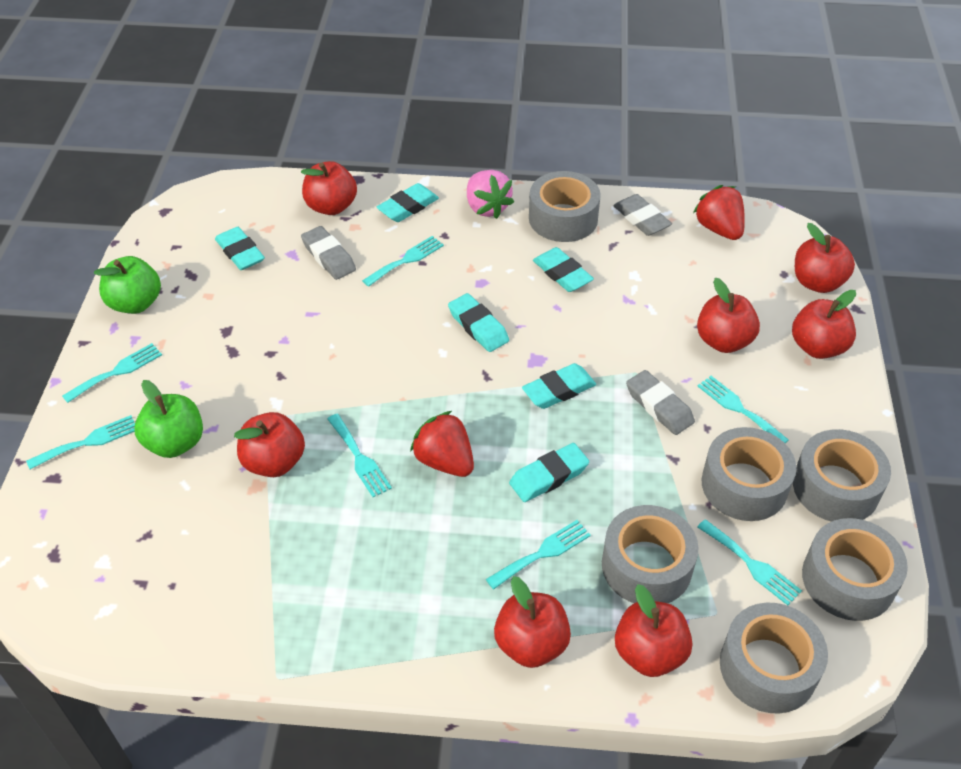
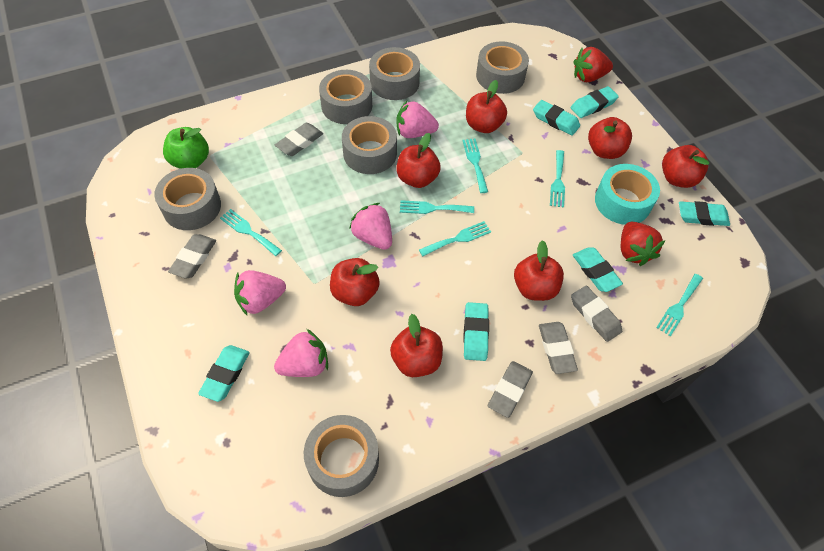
green apple: [94,256,161,314] [134,380,203,458] = 2 -> [163,127,209,169] = 1
grey eraser: [301,226,356,280] [613,194,672,236] [626,370,695,435] = 3 -> [168,234,216,279] [275,123,323,156] [488,361,533,418] [539,322,578,374] [571,286,622,342] = 5
pink strawberry: [467,170,514,219] = 1 -> [234,270,286,316] [274,329,328,377] [349,203,392,250] [396,101,439,138] = 4
turquoise fork: [26,415,135,469] [62,343,162,403] [327,414,392,497] [362,236,444,287] [486,520,591,590] [697,519,802,606] [698,376,789,443] = 7 -> [220,209,282,256] [400,200,474,214] [419,221,491,256] [463,139,488,193] [550,150,565,208] [656,274,703,336] = 6
turquoise tape: none = 0 -> [595,164,660,225] = 1

